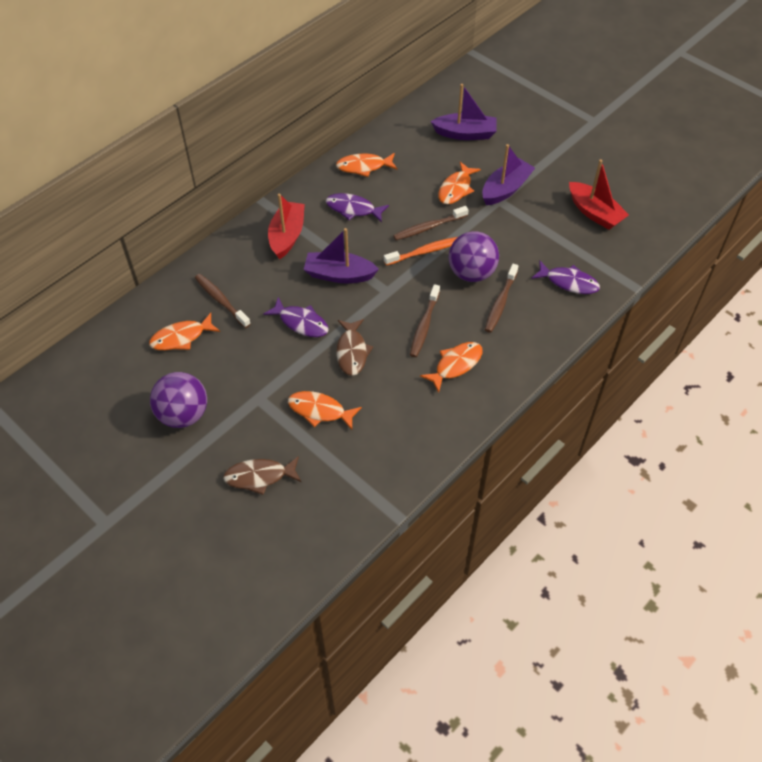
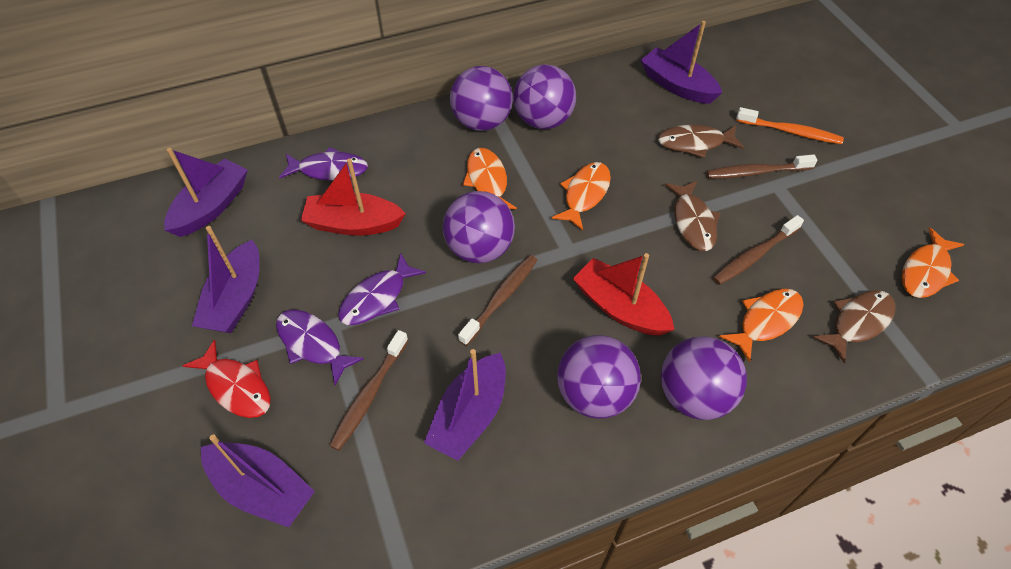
brown fish: [223,456,301,495] [336,319,373,376] = 2 -> [658,125,744,158] [665,180,720,251] [812,290,896,364] = 3
orange fish: [149,313,220,350] [288,391,362,430] [336,153,397,177] [420,342,483,393] [438,162,481,204] = 5 -> [463,148,517,209] [551,162,611,230] [719,289,804,363] [902,227,964,298] = 4
purple ball: [150,372,207,428] [449,231,499,282] = 2 -> [443,191,515,263] [450,66,513,131] [513,65,576,129] [557,335,641,419] [661,336,747,420] = 5
purple boat: [304,228,379,283] [430,84,496,140] [482,144,535,205] = 3 -> [164,148,248,237] [192,226,260,333] [201,435,315,527] [424,349,506,461] [641,21,722,104] = 5
red fish: none = 0 -> [183,339,271,418] = 1

